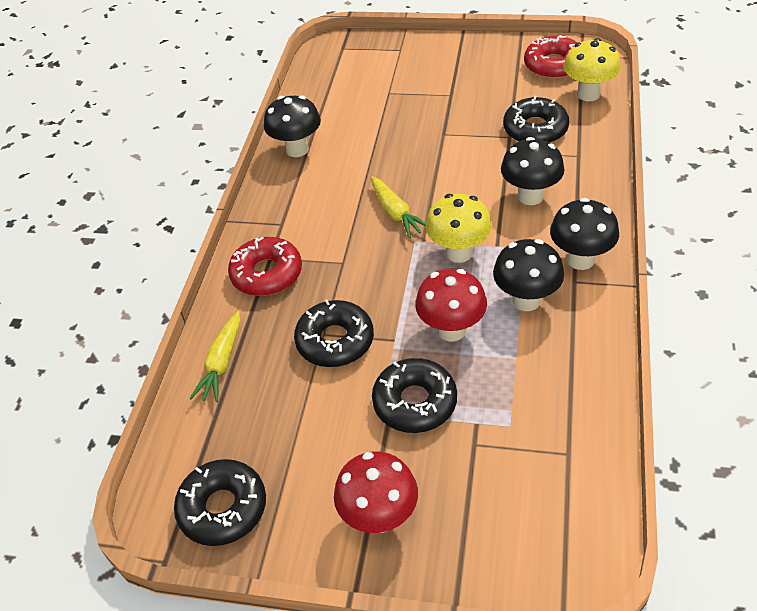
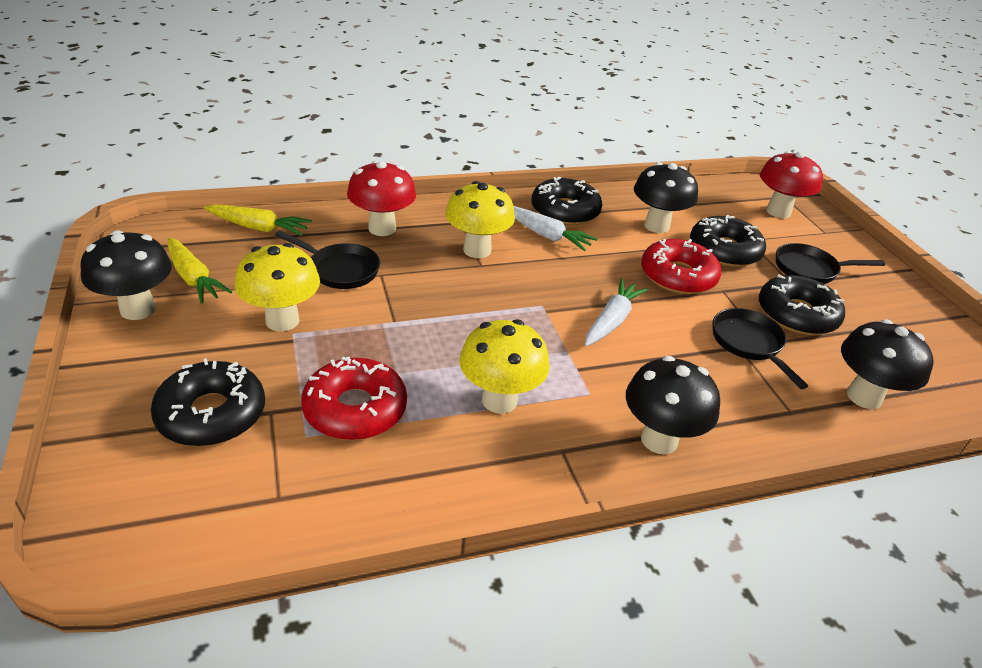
black pan: none = 0 -> [275,230,380,289] [712,308,808,389] [776,243,885,284] = 3
white carrot: none = 0 -> [514,206,597,251] [585,279,648,346] = 2
yellow mushroom: [426,194,492,263] [563,38,621,101] = 2 -> [235,243,320,331] [445,181,515,258] [459,319,550,414] = 3

